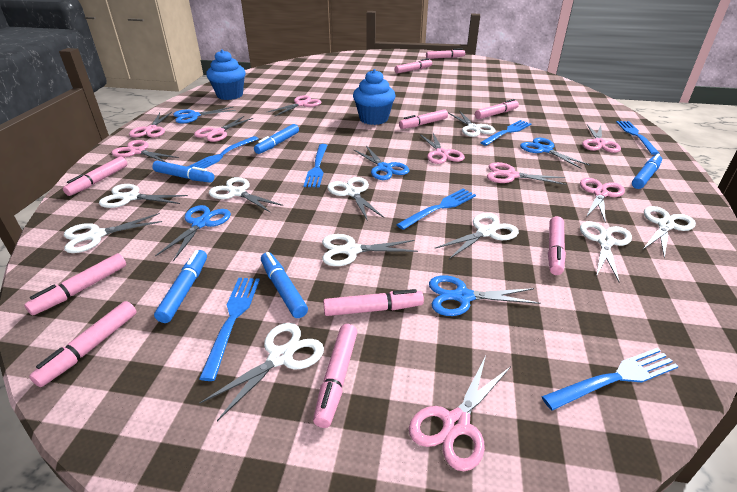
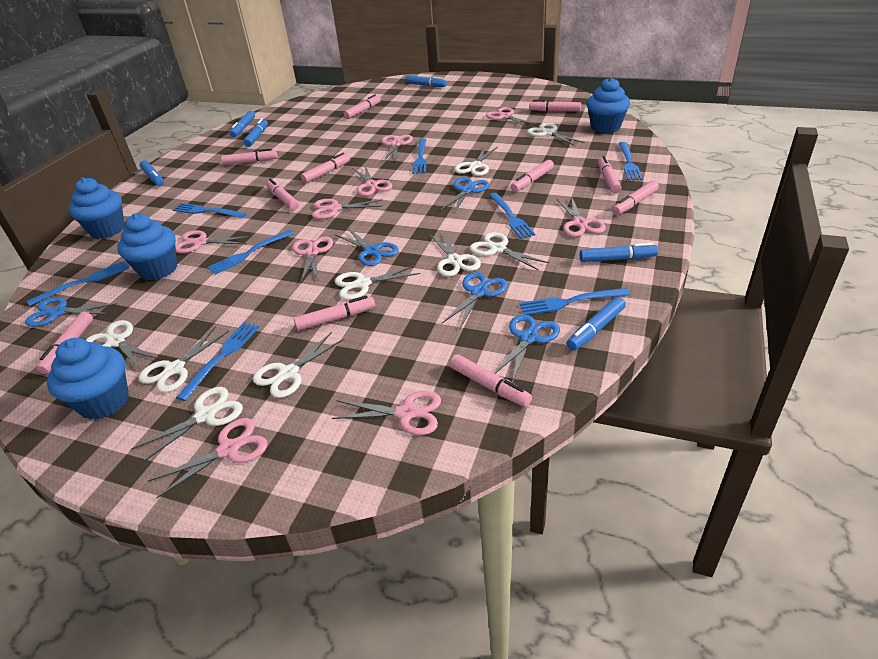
blue cupcake: [206,49,246,100] [353,69,395,125] = 2 -> [47,338,129,420] [69,177,125,239] [117,213,177,280] [586,77,630,133] = 4
blue fork: [187,136,259,169] [199,278,260,381] [304,144,328,188] [396,189,476,230] [480,120,531,146] [542,348,679,411] [616,121,660,155] = 7 -> [27,261,129,306] [172,203,247,218] [176,323,259,401] [208,230,294,275] [412,138,427,174] [489,193,535,239] [520,288,630,315] [619,142,643,180] = 8
blue marker: [152,161,214,183] [154,250,207,323] [254,124,299,154] [261,252,308,318] [632,154,662,189] = 5 -> [139,160,164,186] [229,111,255,137] [243,118,268,147] [405,75,447,87] [567,297,626,351] [580,243,658,262] = 6
pink marker: [24,253,126,316] [29,301,137,387] [63,157,127,196] [313,324,357,428] [323,289,424,316] [395,58,432,73] [399,109,448,129] [426,48,465,59] [475,99,519,119] [548,216,566,275] = 10 -> [36,312,93,374] [221,149,278,165] [266,179,299,210] [294,295,375,331] [301,153,350,183] [344,94,381,119] [450,354,532,407] [511,160,554,192] [529,100,581,112] [598,156,621,194] [612,181,659,215] = 11
white scissors: [64,213,162,253] [99,184,188,208] [200,323,324,421] [209,177,283,212] [322,234,418,266] [328,177,384,221] [435,213,519,259] [448,110,496,137] [580,221,632,282] [643,206,696,258] = 10 -> [86,320,159,368] [131,387,243,464] [138,326,229,393] [253,332,345,398] [335,265,420,300] [430,231,481,277] [454,147,497,176] [470,232,549,271] [527,123,584,146] = 9

